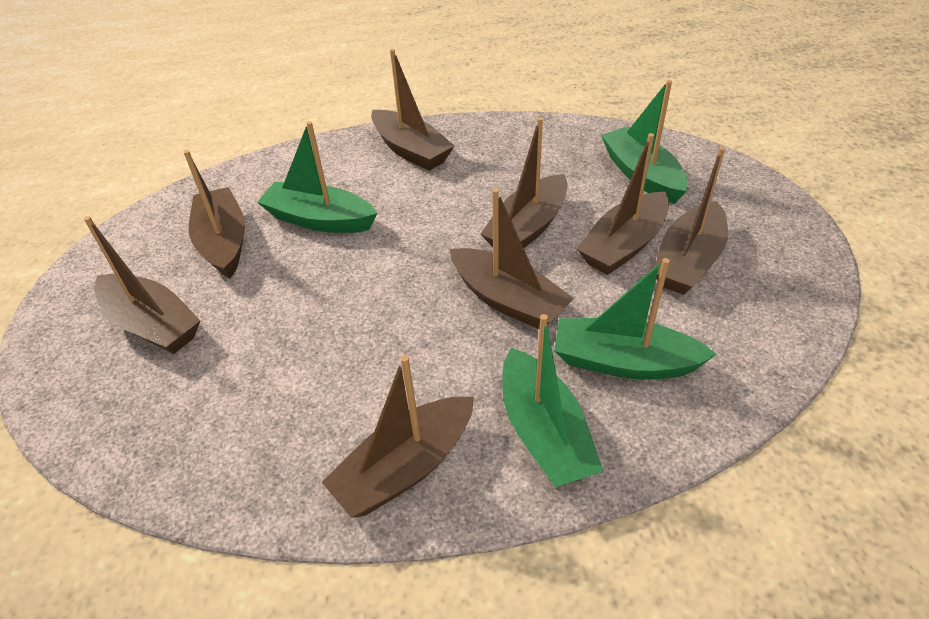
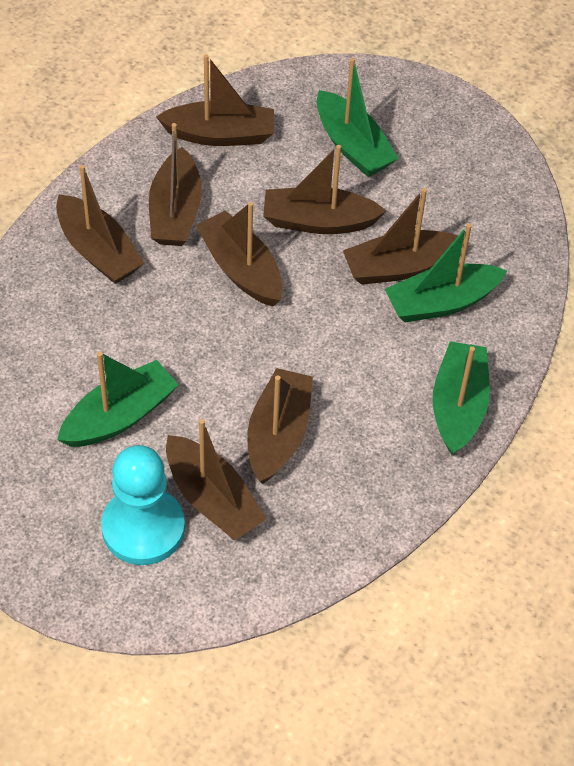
turquoise pawn: none = 0 -> [101,445,185,565] = 1

